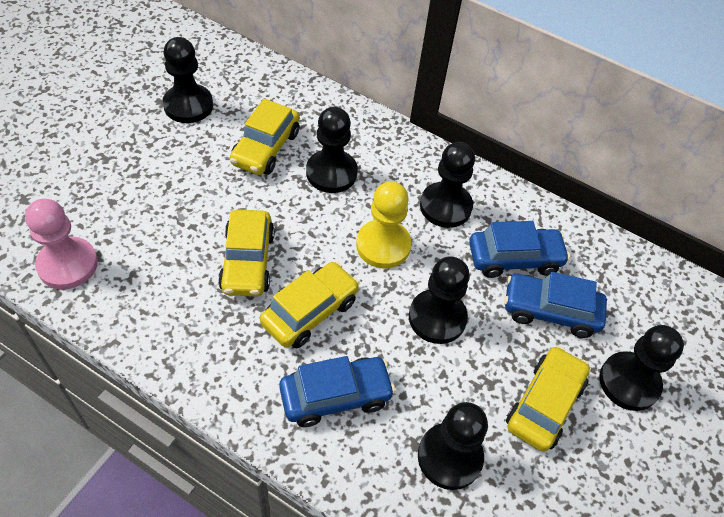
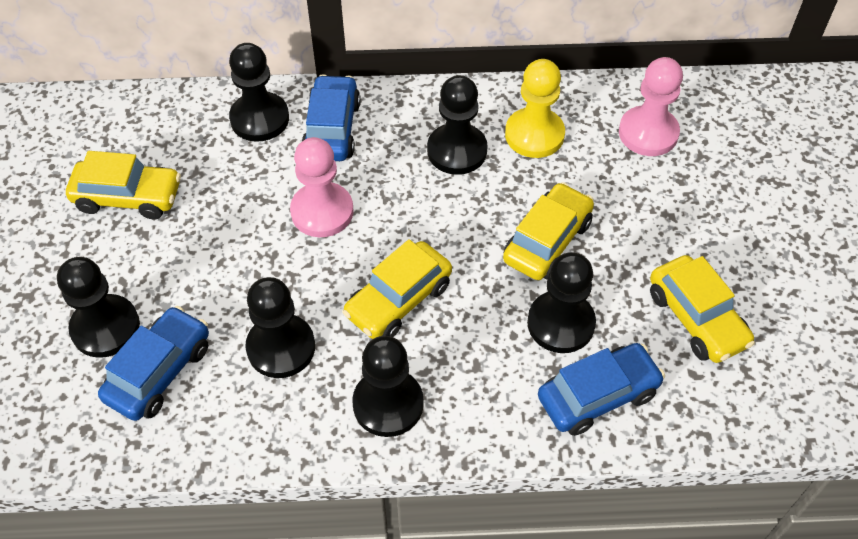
pink pawn: [25,199,98,289] = 1 -> [290,137,353,237] [619,57,683,156] = 2

